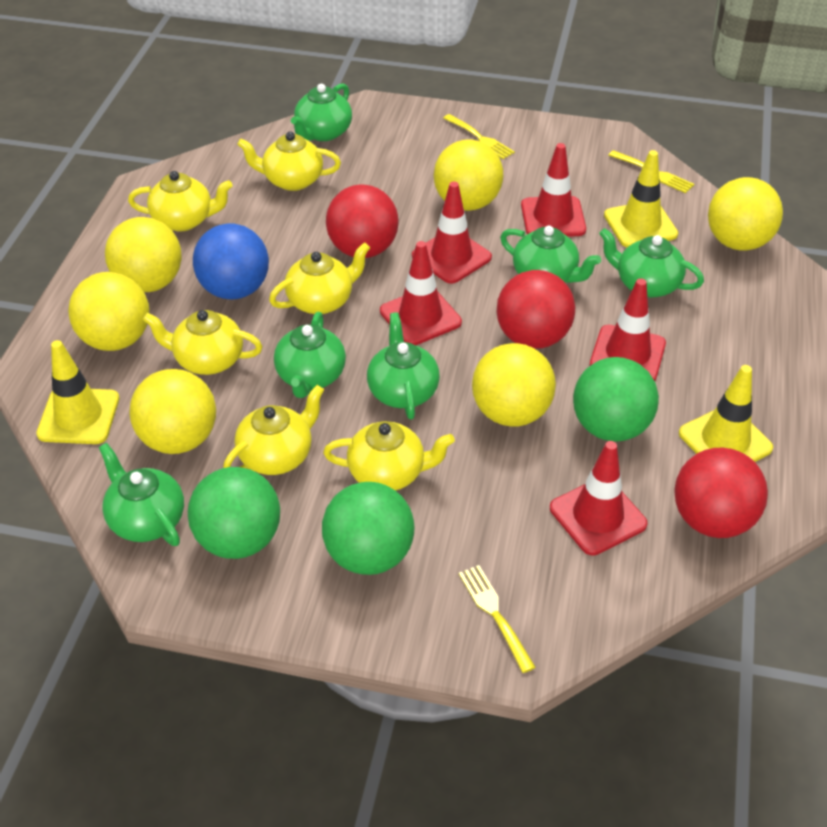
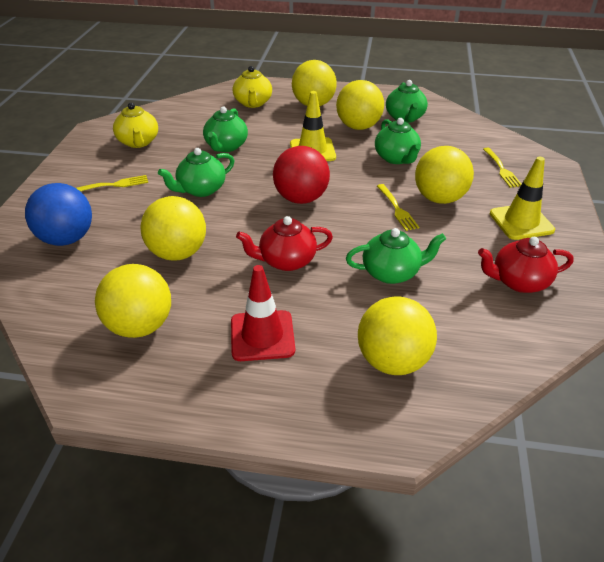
green ball: [188,467,280,559] [322,482,415,575] [573,357,659,441] = 3 -> none = 0
green teapot: [99,443,184,546] [274,312,346,398] [291,84,352,141] [367,312,440,420] [500,226,601,283] [599,228,704,298] = 6 -> [158,148,235,197] [203,107,248,152] [346,228,446,284] [375,118,421,164] [386,80,428,123] = 5
red ball: [326,185,399,258] [496,270,575,349] [674,448,768,538] = 3 -> [273,146,330,204] = 1
red teapot: none = 0 -> [236,216,333,271] [478,237,574,293] = 2
red traffic cone: [380,241,462,345] [412,182,492,284] [521,143,586,237] [550,441,647,556] [590,278,666,381] = 5 -> [231,265,295,361] = 1
yellow teapot: [128,171,233,232] [143,310,262,375] [223,385,324,475] [237,131,341,191] [269,242,370,314] [323,421,455,491] = 6 -> [113,103,158,148] [232,66,272,108] = 2
yellow traffic cone: [36,340,119,444] [604,150,678,247] [679,365,773,462] = 3 -> [290,91,336,161] [490,157,555,240] = 2

